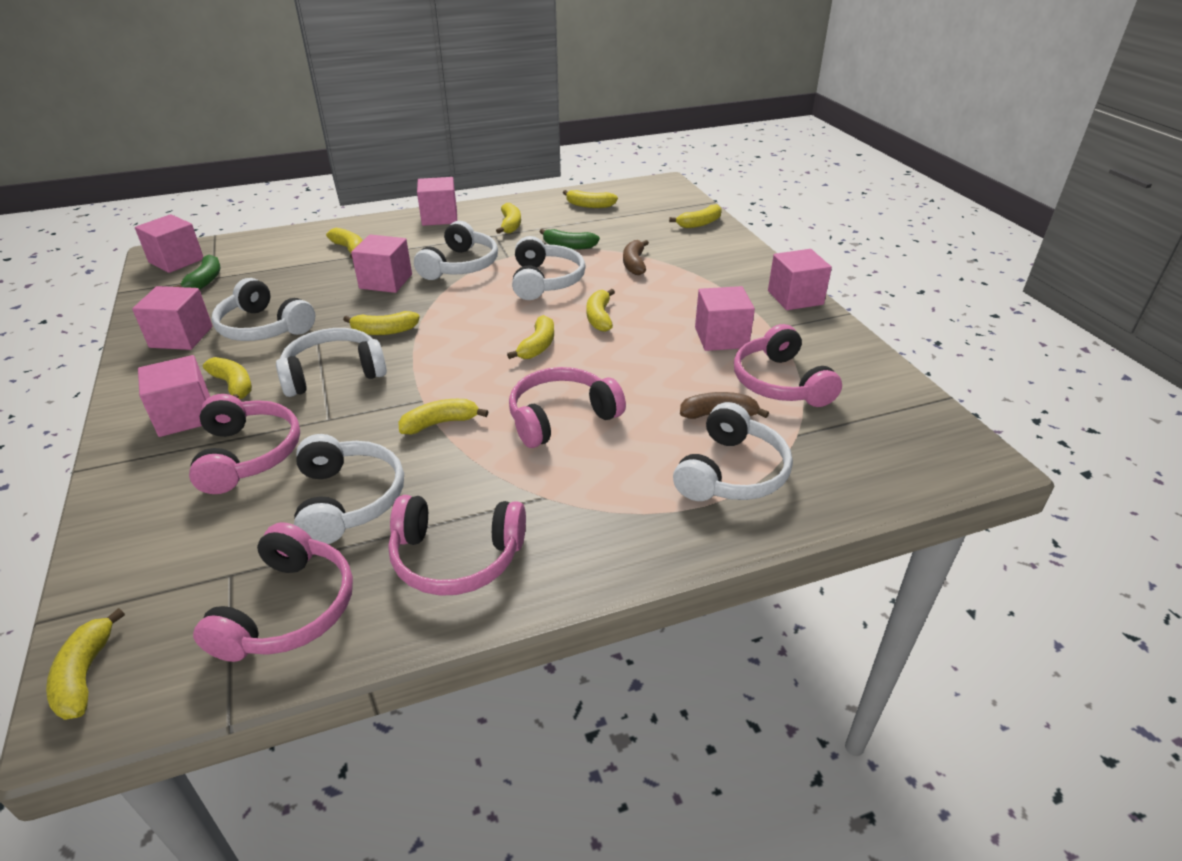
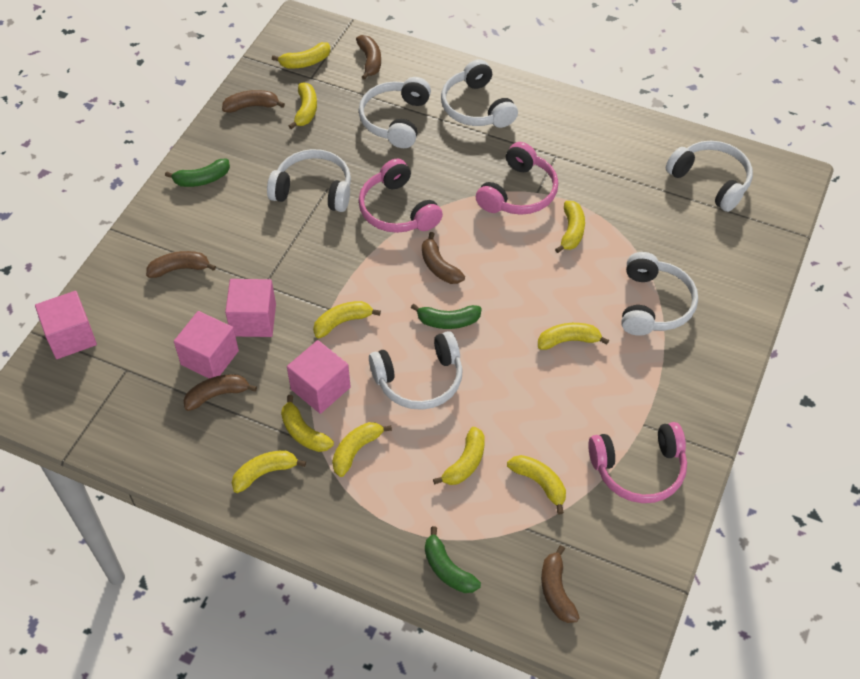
brown banana: [623,240,649,275] [680,392,769,419] = 2 -> [146,251,216,278] [183,374,257,411] [222,90,285,113] [356,35,381,80] [422,232,465,284] [541,545,580,623] = 6
green banana: [173,255,221,290] [539,229,600,249] = 2 -> [165,159,230,187] [411,304,482,329] [425,526,481,593] = 3
pink cube: [132,286,213,350] [135,214,203,273] [138,355,210,437] [351,235,412,293] [417,177,457,226] [695,286,755,351] [768,249,832,310] = 7 -> [35,291,97,359] [174,311,239,378] [225,279,276,337] [287,340,351,414] = 4
pink headphones: [189,394,300,494] [193,522,353,662] [388,495,526,596] [509,367,626,448] [734,324,842,407] = 5 -> [359,159,443,233] [476,142,558,215] [588,422,687,503] = 3

